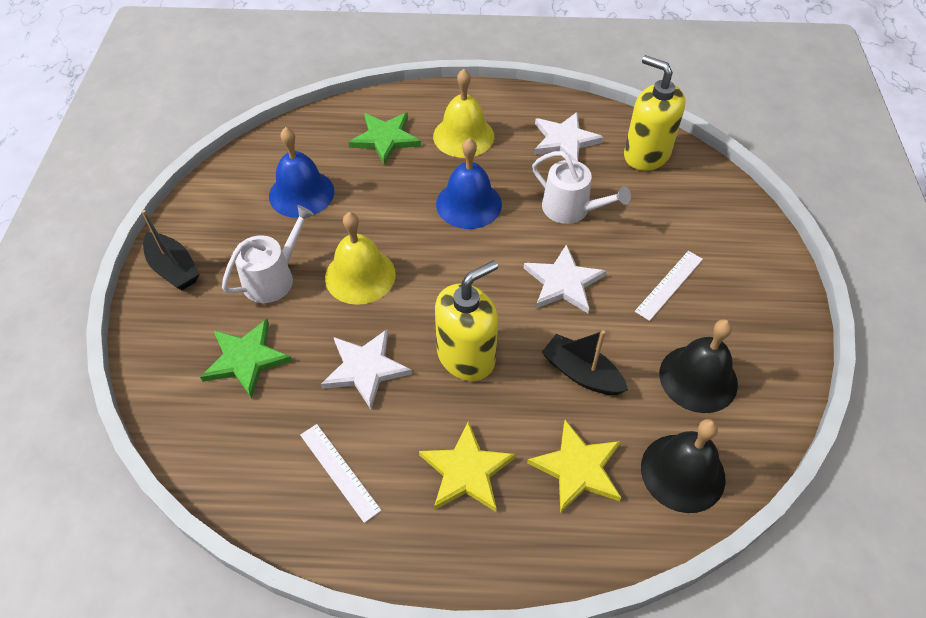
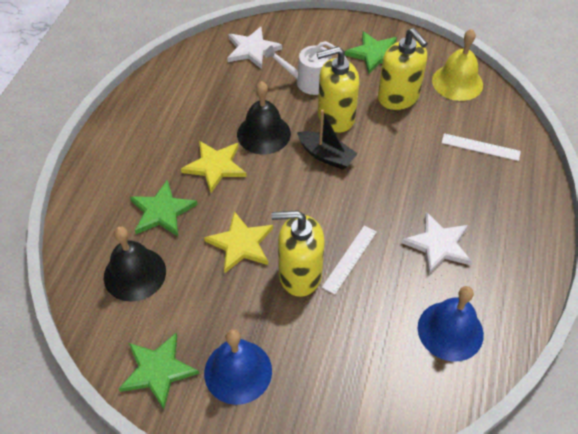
black boat: [142,210,199,290] [541,330,628,395] = 2 -> [297,109,358,170] = 1
green star: [200,319,292,399] [348,113,421,165] = 2 -> [118,333,199,409] [130,180,198,236] [345,32,397,74] = 3
white star: [321,329,412,409] [524,244,606,313] [534,112,604,161] = 3 -> [227,27,282,69] [401,212,472,274] = 2
white watering can: [222,205,314,303] [532,151,631,224] = 2 -> [265,41,347,95] = 1
yellow bell: [325,212,396,305] [433,69,494,158] = 2 -> [432,29,483,101] = 1
yellow soap dispenser: [435,260,498,381] [624,55,686,171] = 2 -> [271,210,325,297] [317,46,359,133] [378,28,428,110] = 3

